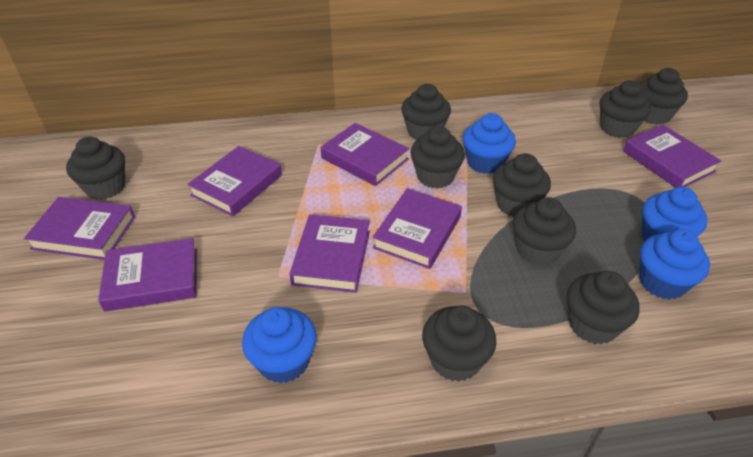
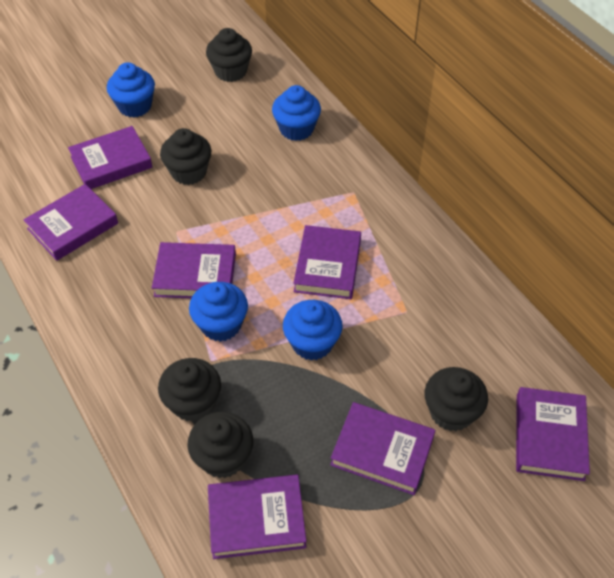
black cupcake: [66,137,125,200] [401,84,451,140] [410,126,465,189] [422,305,496,382] [493,153,551,217] [513,197,576,265] [567,271,640,344] [600,80,651,138] [640,68,688,124] = 9 -> [158,358,221,422] [160,128,211,185] [187,412,253,478] [206,28,252,82] [425,367,488,431] = 5

